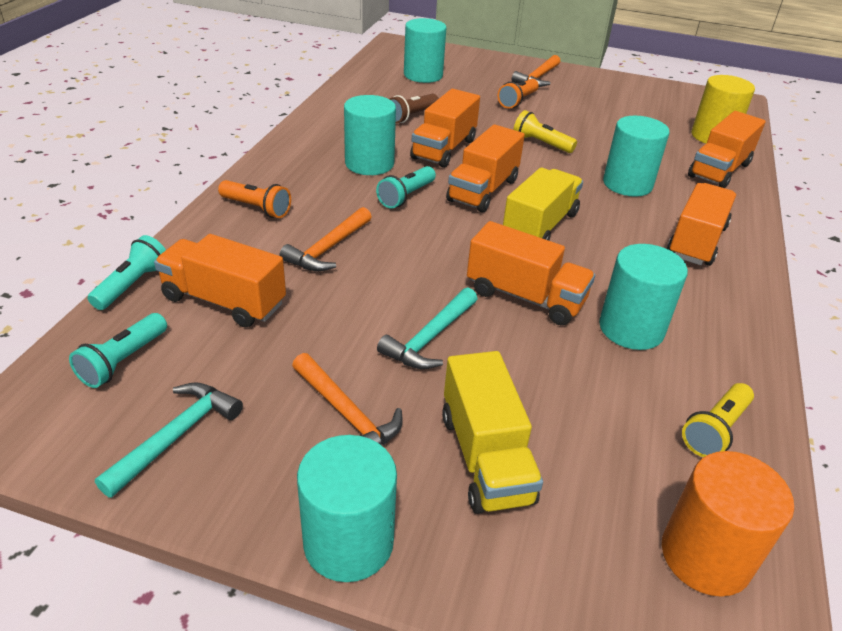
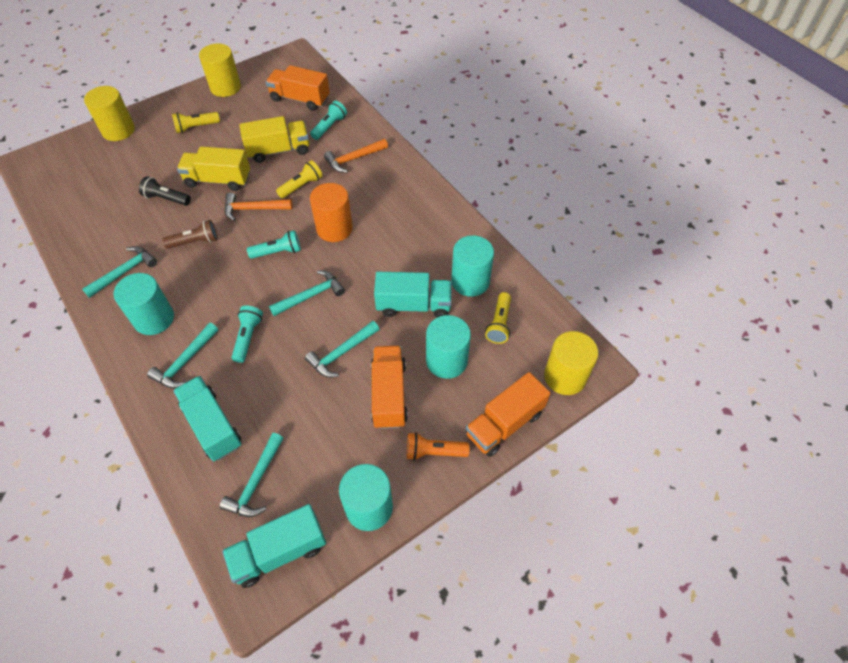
black flashlight: none = 0 -> [139,176,191,206] = 1
orange flashlight: [218,180,291,218] [498,79,539,109] = 2 -> [407,432,470,461] = 1
orange hammer: [280,207,371,271] [292,353,403,445] [512,55,560,87] = 3 -> [224,193,292,221] [324,139,388,173] = 2
orange truck: [154,234,286,327] [410,89,480,168] [446,125,525,212] [467,221,595,325] [667,183,736,266] [688,111,766,188] = 6 -> [266,65,330,111] [371,346,408,429] [466,372,550,457] = 3
turquoise cylinder: [297,435,397,582] [344,95,396,175] [404,18,447,83] [599,244,688,350] [603,116,670,197] = 5 -> [113,273,174,335] [339,464,393,531] [426,315,471,379] [451,235,494,297] = 4
turquoise hammer: [95,382,243,498] [377,287,477,369] = 2 -> [82,246,157,298] [147,323,218,388] [219,433,284,517] [269,270,345,316] [305,321,379,378] = 5
turquoise truck: none = 0 -> [173,376,241,461] [222,504,326,588] [374,272,452,318] = 3
yellow cylinder: [691,75,755,144] = 1 -> [84,86,135,141] [199,43,241,97] [544,331,598,395] = 3
yellow flashlight: [513,110,577,153] [682,383,754,457] = 2 -> [172,112,220,133] [276,160,323,199] [485,292,511,344] = 3

